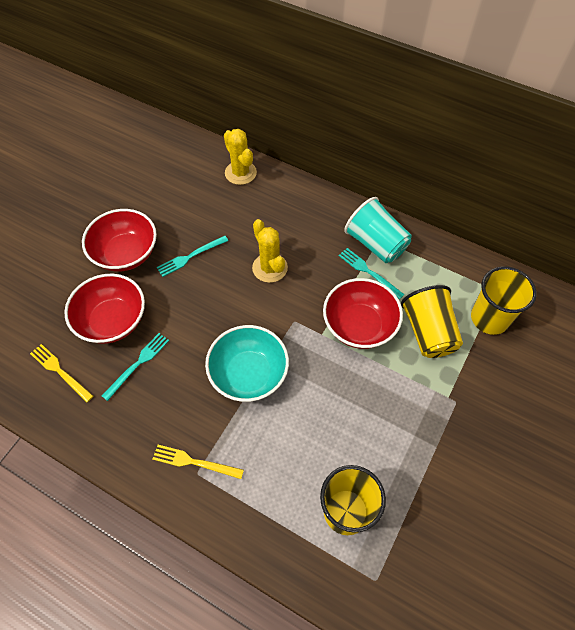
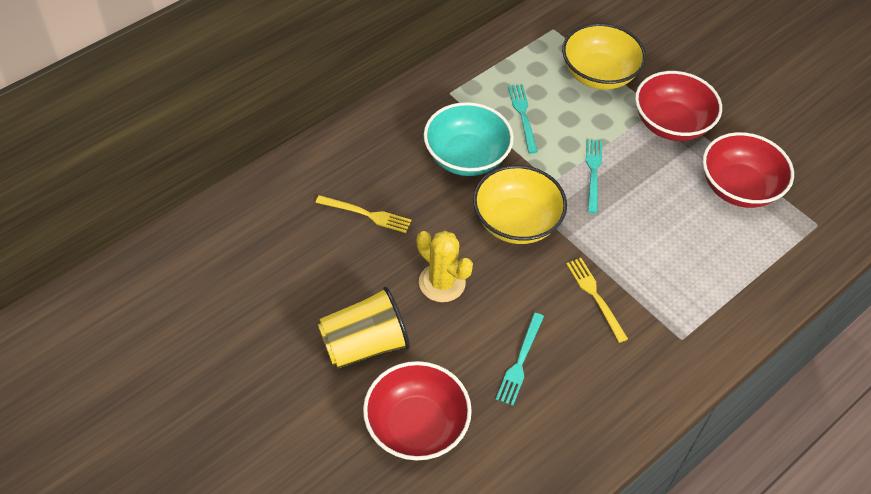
turquoise cup: [344,197,412,263] = 1 -> none = 0
yellow bowl: none = 0 -> [473,165,567,244] [562,23,646,90] = 2
yellow cactus: [224,129,257,185] [252,219,288,283] = 2 -> [417,231,473,302] = 1
yellow cup: [320,465,386,535] [401,285,463,358] [471,266,537,335] = 3 -> [318,287,410,368] = 1

